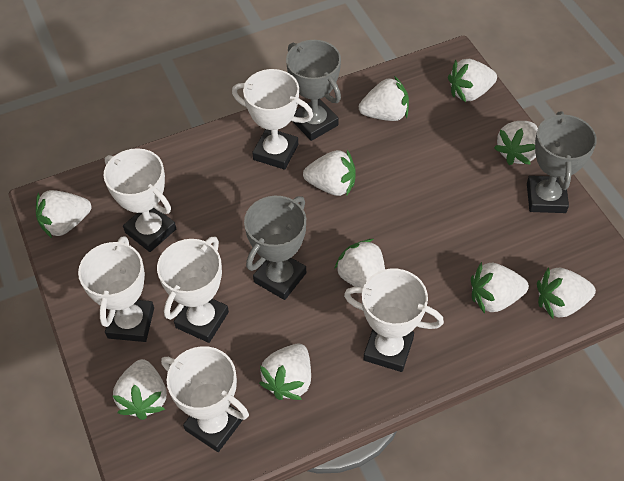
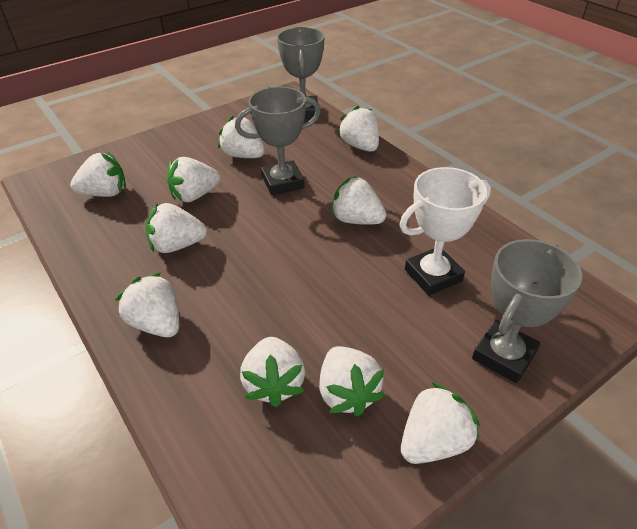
white trophy: [78,236,154,342] [104,148,176,252] [157,236,229,343] [161,346,249,452] [232,69,313,170] [344,269,444,372] = 6 -> [400,167,491,296] = 1

